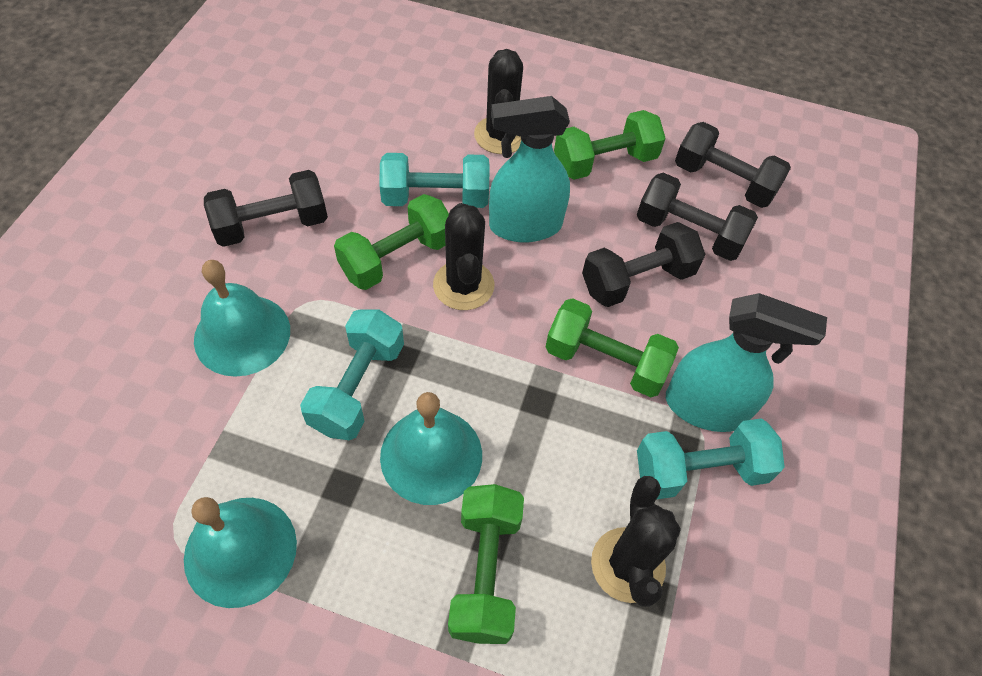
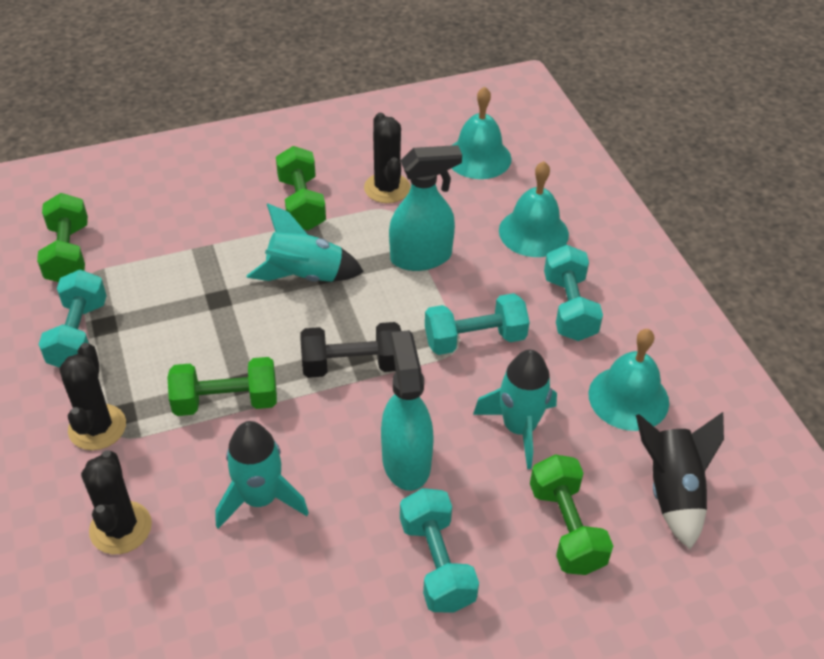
black dumbbell: [204,170,328,247] [582,222,706,307] [637,173,758,261] [675,122,791,208] = 4 -> [300,322,401,378] = 1
black rocket: none = 0 -> [636,412,724,549] = 1
turquoise dumbbell: [300,309,404,440] [379,153,490,208] [637,418,785,499] = 3 -> [38,270,107,368] [400,488,479,613] [425,293,529,355] [544,245,603,341] = 4
turquoise rocket: none = 0 -> [215,421,309,529] [247,203,364,282] [473,350,557,469] = 3

